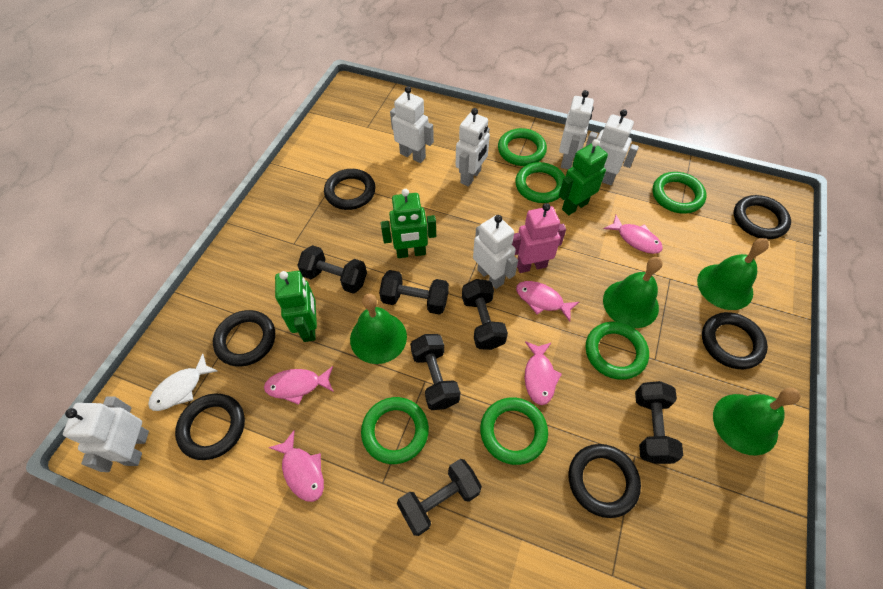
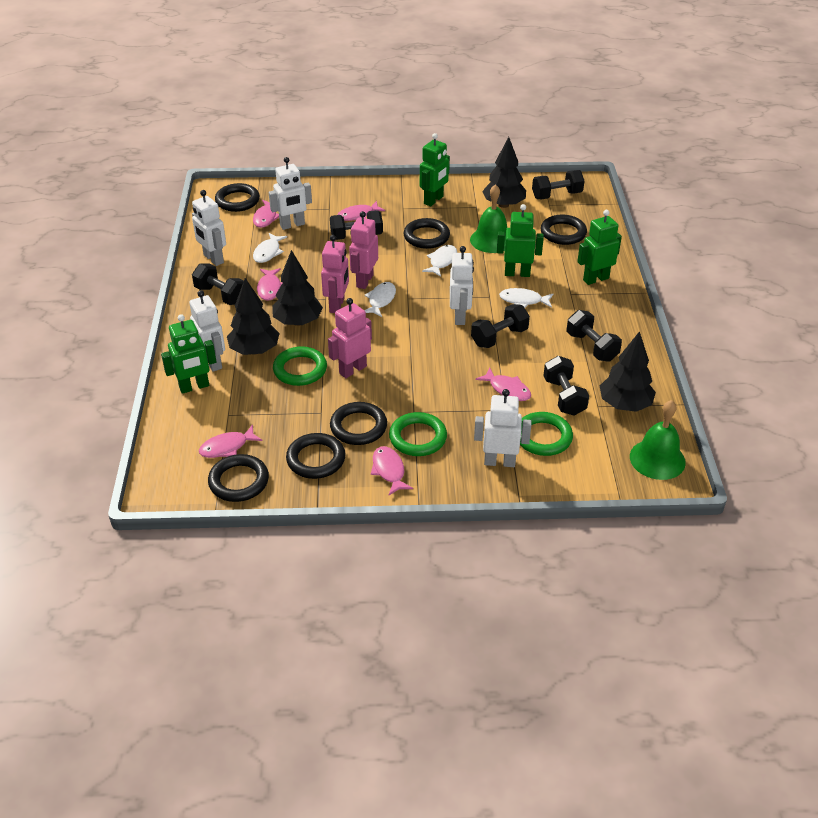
black tree: none = 0 -> [227,278,280,355] [272,250,323,326] [482,137,526,208] [600,331,656,412] = 4
green bell: [350,293,407,364] [603,257,662,328] [697,238,769,310] [713,387,801,456] = 4 -> [470,184,507,253] [630,400,686,480] = 2
green ring: [361,397,429,464] [480,397,548,465] [498,128,547,166] [515,162,565,203] [586,322,649,380] [652,172,707,214] = 6 -> [273,346,327,386] [389,412,447,456] [520,412,573,456] = 3
green robot: [275,271,317,342] [381,189,436,258] [559,139,608,215] = 3 -> [161,314,216,394] [420,133,450,206] [497,204,544,277] [577,210,622,285] = 4
pink fish: [264,366,334,405] [268,430,324,502] [516,281,579,322] [525,341,562,405] [604,215,663,254] = 5 -> [199,425,263,458] [253,200,279,228] [257,268,282,301] [338,201,385,221] [371,446,413,495] [475,368,531,401] = 6
pink robot: [512,203,566,273] = 1 -> [321,235,349,313] [328,298,372,378] [349,211,378,289] = 3
white fish: [148,354,218,411] = 1 -> [253,233,287,263] [364,282,396,317] [422,245,457,277] [499,288,553,308] = 4
white robot: [63,396,149,472] [390,86,434,163] [456,108,490,187] [473,215,518,289] [559,90,594,169] [586,109,639,185] = 6 -> [189,290,225,372] [192,190,226,266] [269,157,312,230] [450,246,474,325] [474,389,532,467] = 5

